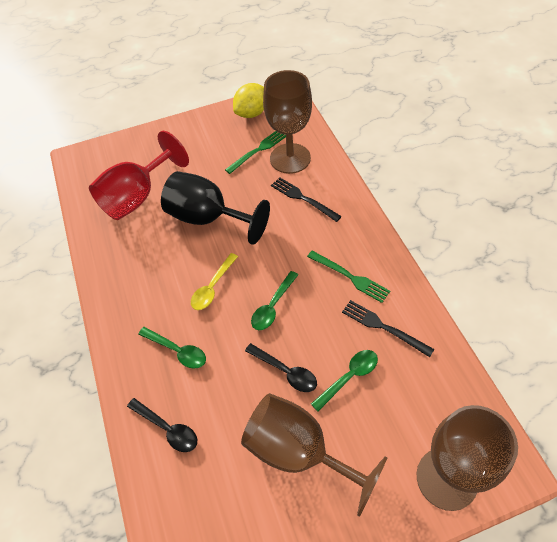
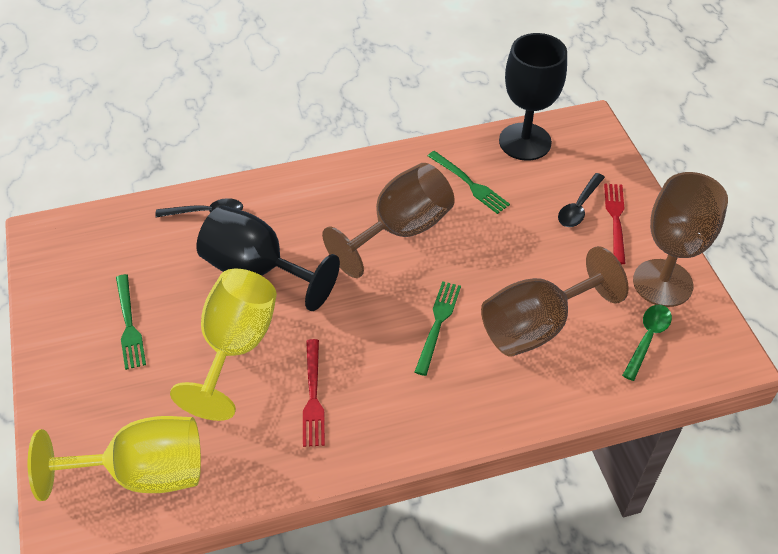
black fork: [271,177,342,222] [342,300,434,357] = 2 -> none = 0
black goblet: [161,171,270,245] = 1 -> [197,205,340,311] [499,33,567,161] = 2
green fork: [225,131,286,174] [307,251,390,303] = 2 -> [116,274,146,370] [415,281,461,376] [428,151,510,214] = 3
green spoon: [138,327,206,369] [251,271,298,330] [311,350,378,411] = 3 -> [622,305,672,381] = 1
red fork: none = 0 -> [303,339,325,447] [604,184,626,264] = 2
red goblet: [89,131,189,220] = 1 -> none = 0
yellow goblet: none = 0 -> [28,416,201,501] [170,269,277,421] = 2
yellow lemon: [233,83,264,118] = 1 -> none = 0
yellow spoon: [191,253,238,310] = 1 -> none = 0

